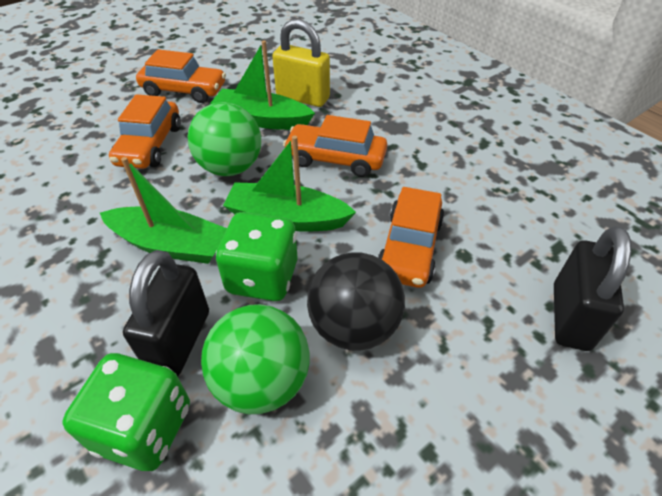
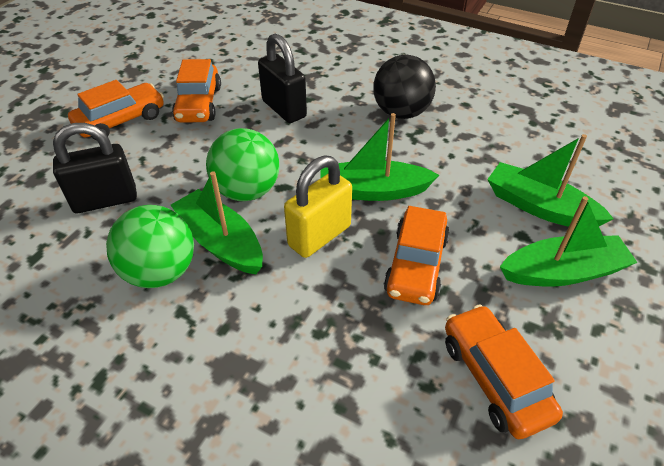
green boat: [100,157,227,264] [210,40,315,130] [223,135,356,232] = 3 -> [171,171,263,274] [320,113,439,201] [487,134,614,227] [500,196,638,287] = 4
green dice: [62,353,190,471] [216,212,298,301] = 2 -> none = 0

